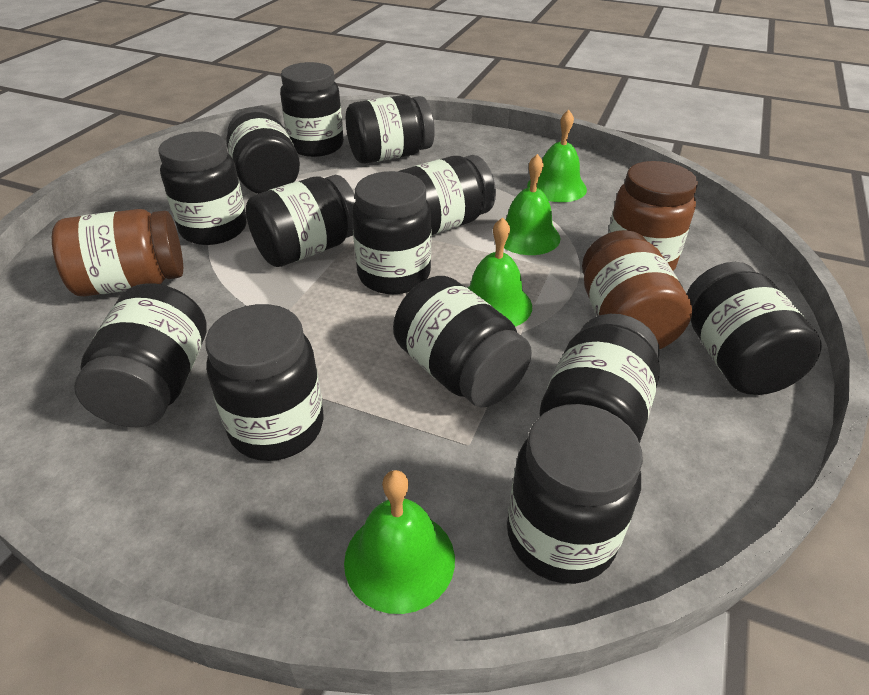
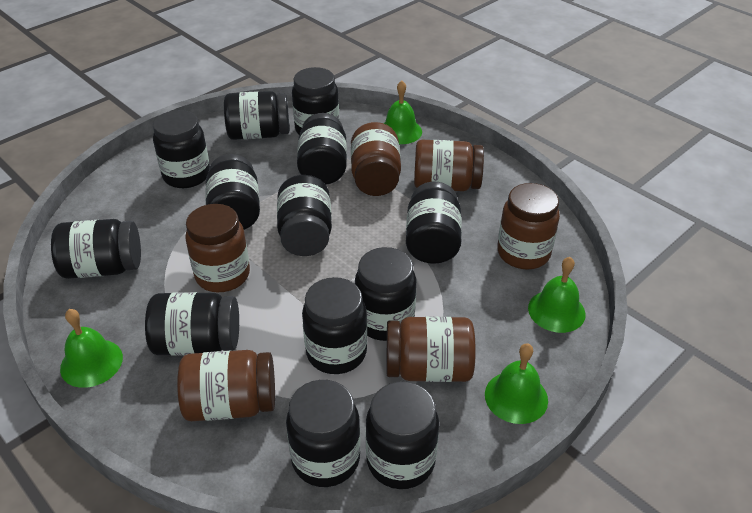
brown jar: [52,209,183,296] [582,230,692,349] [608,161,698,271] = 3 -> [177,350,275,421] [185,204,250,292] [351,122,401,196] [387,317,476,382] [414,140,484,191] [498,183,560,269] = 6

